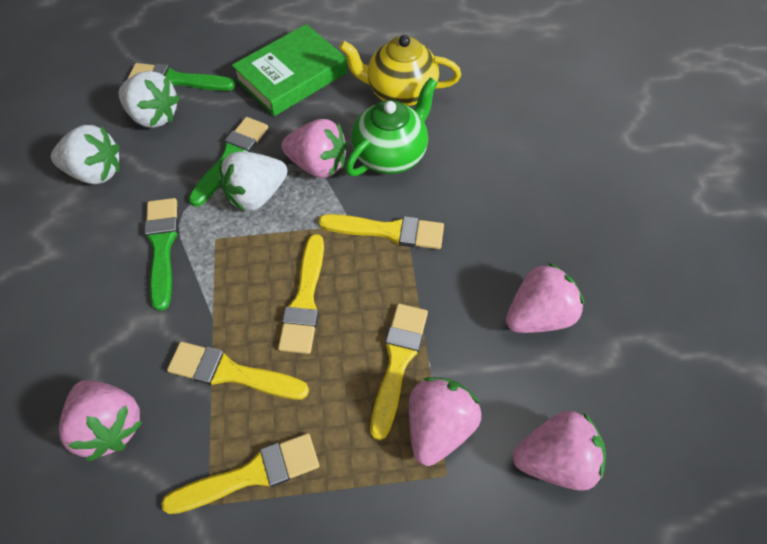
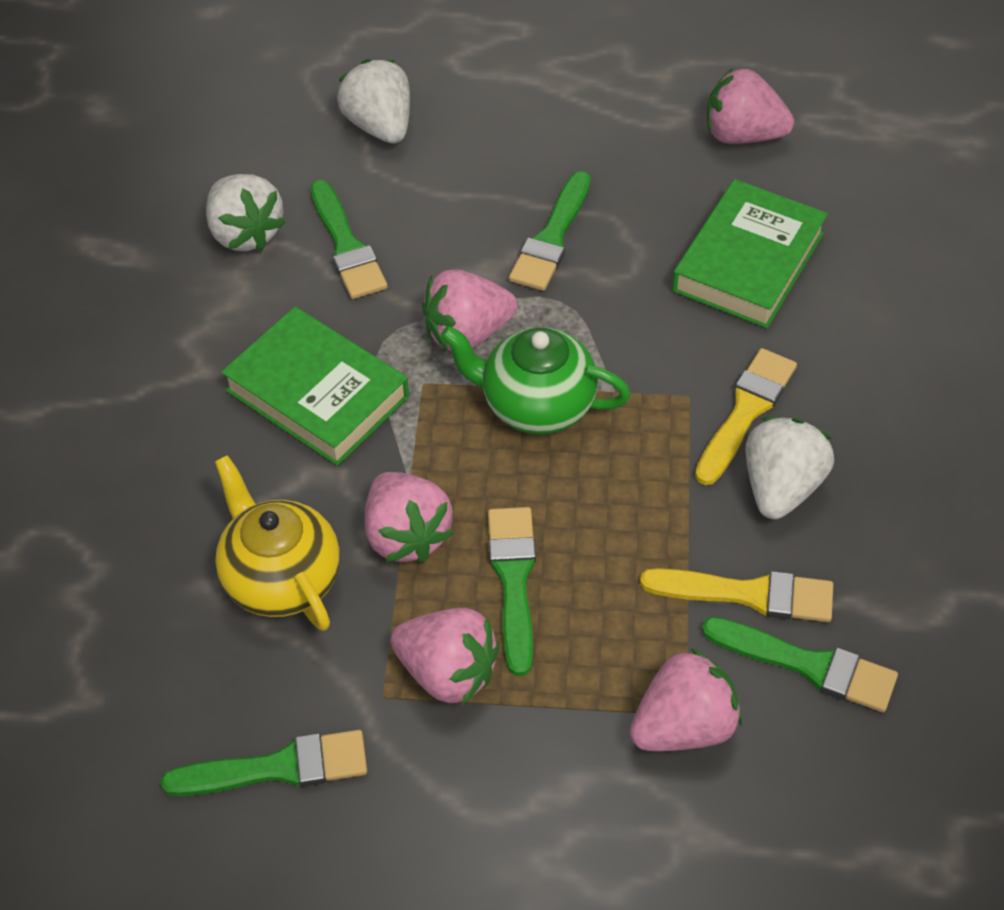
green book: [232,24,348,116] = 1 -> [221,307,409,466] [672,179,828,328] = 2
green brush: [127,63,236,91] [145,198,178,311] [189,117,268,207] = 3 -> [161,730,367,796] [310,180,388,299] [488,507,536,676] [509,171,591,291] [702,617,898,712] = 5
yellow brush: [161,433,319,514] [167,342,309,399] [278,234,324,354] [318,214,444,249] [370,304,428,440] = 5 -> [640,568,833,622] [695,348,797,485] = 2

